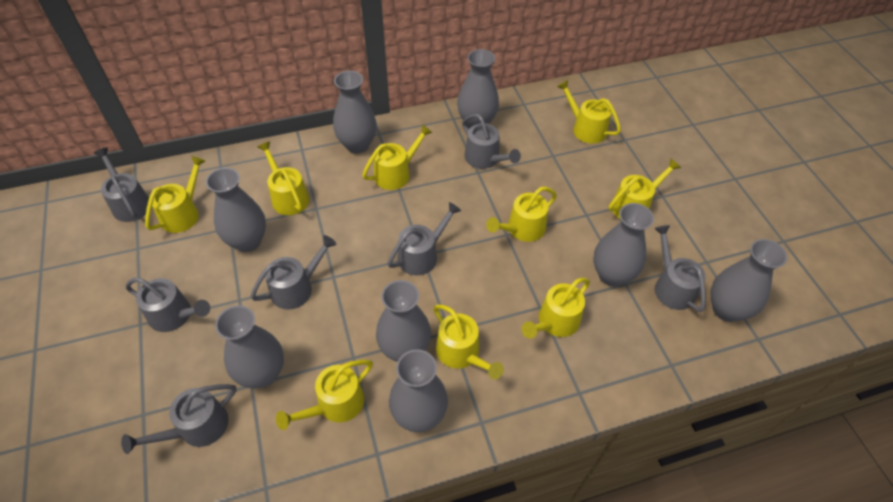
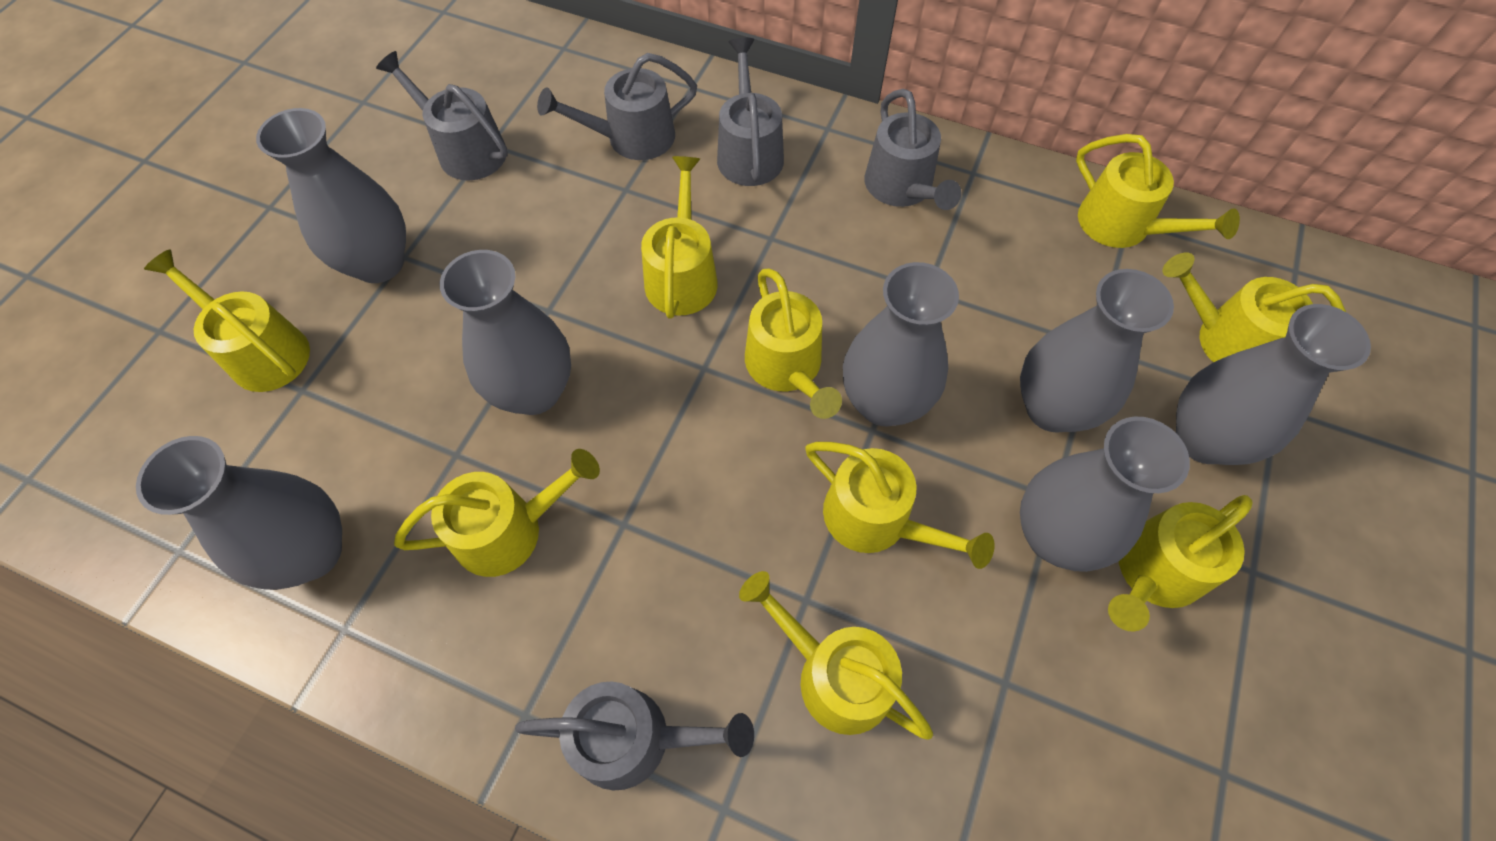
grey vase: [206,168,266,252] [215,305,284,388] [333,71,377,154] [376,280,431,362] [389,349,448,432] [457,49,499,129] [593,203,654,287] [710,239,787,322] = 8 -> [136,436,342,590] [256,108,406,283] [440,250,571,415] [843,262,959,426] [1020,269,1174,433] [1020,417,1190,572] [1176,304,1371,465] = 7
grey watering can: [94,147,149,222] [121,384,236,454] [126,277,210,332] [251,235,337,310] [387,202,461,276] [462,114,521,169] [654,225,706,312] = 7 -> [376,51,508,181] [515,682,754,790] [537,53,697,160] [717,38,784,186] [864,89,961,210] = 5

